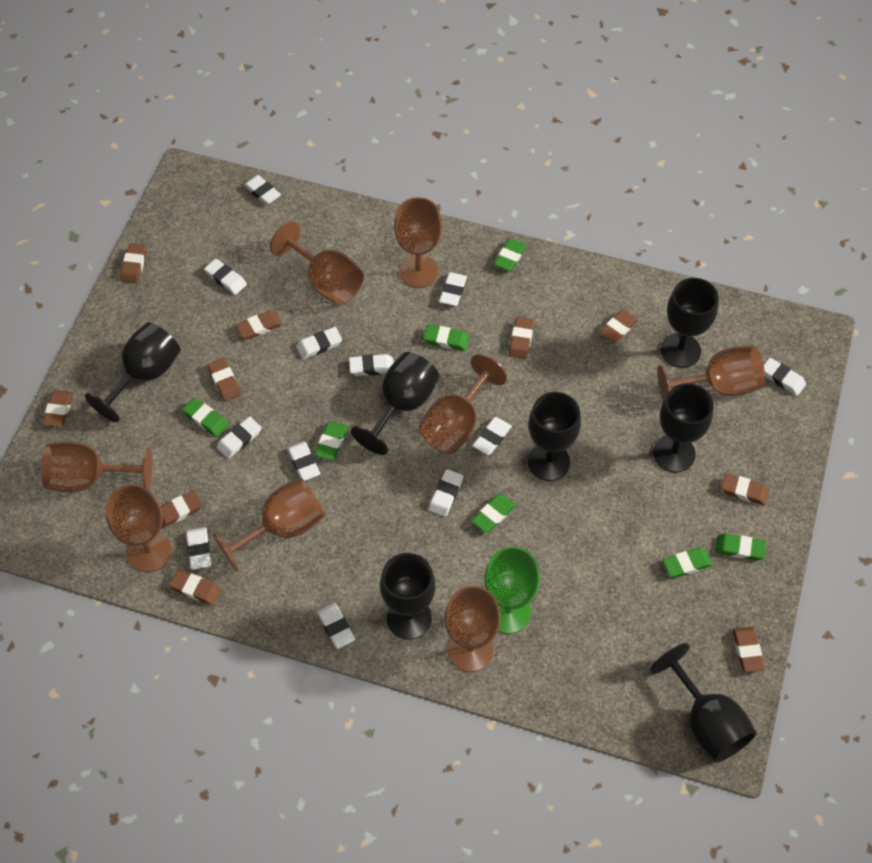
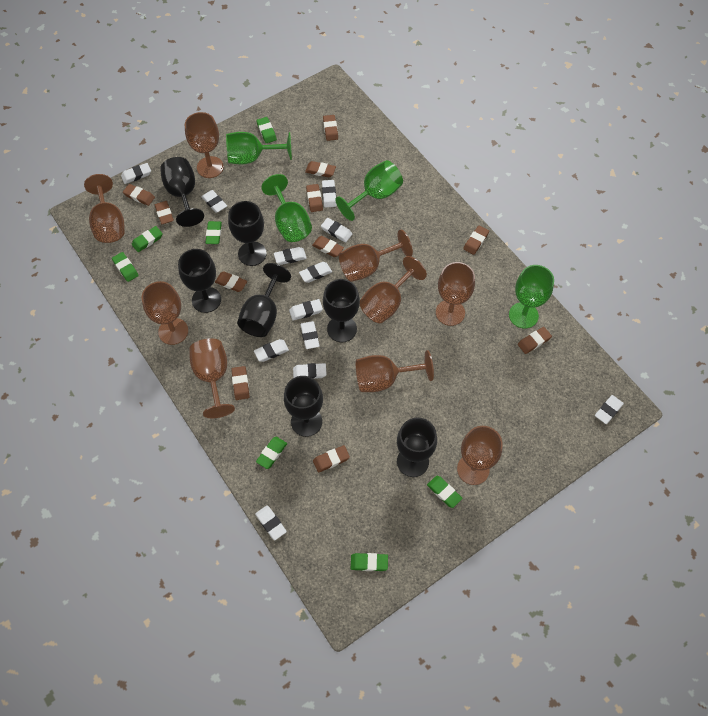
brown eraser: [42,390,73,427] [120,243,147,283] [160,490,202,529] [169,569,222,606] [207,358,241,402] [236,310,283,340] [509,317,534,359] [599,310,638,343] [721,473,769,505] [732,627,765,672] = 10 -> [123,184,155,206] [155,201,174,224] [215,271,247,292] [232,366,250,400] [305,161,336,177] [306,184,323,212] [312,236,344,257] [313,445,350,473] [323,115,338,141] [463,226,489,255] [518,327,552,354] = 11
brown goblet: [41,441,152,492] [106,484,172,572] [213,478,325,572] [270,221,364,305] [394,197,442,288] [419,354,507,454] [445,586,501,672] [657,345,765,401] = 8 -> [84,174,125,243] [142,281,188,345] [185,112,224,178] [189,338,235,418] [339,230,413,282] [356,350,434,392] [360,256,427,323] [436,262,475,326] [457,426,503,485] = 9
green goblet: [484,547,540,634] = 1 -> [226,132,292,164] [261,174,312,242] [335,160,403,221] [509,265,554,328] = 4

